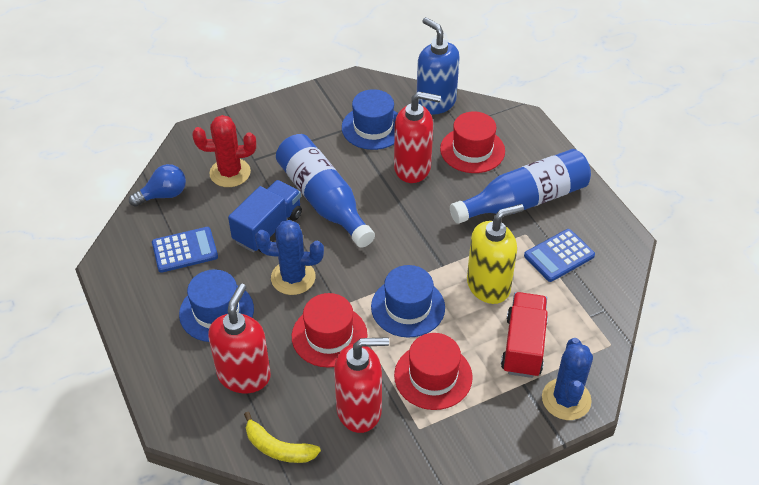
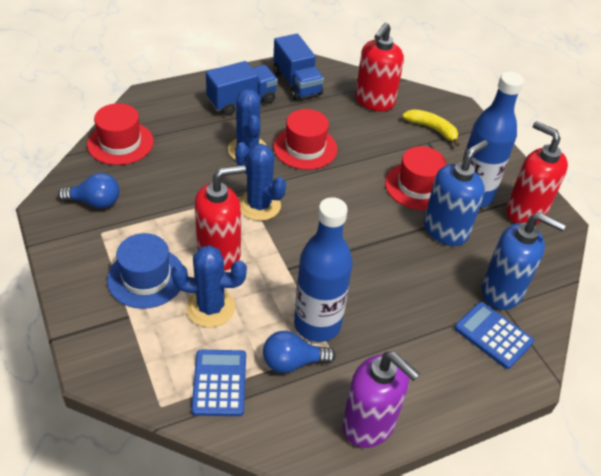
blue cactus: [255,220,324,295] [542,338,593,420] = 2 -> [171,245,247,327] [228,89,266,160] [235,142,286,221] = 3
blue hat: [179,269,254,342] [342,89,398,150] [371,265,445,338] = 3 -> [107,233,182,309] = 1
blue light bulb: [129,164,186,207] = 1 -> [58,173,120,209] [263,331,336,373] = 2
blue soap dispenser: [417,17,460,114] = 1 -> [424,140,488,246] [482,212,566,310] = 2
blue truck: [228,180,302,252] = 1 -> [206,61,278,116] [273,34,324,101] = 2
purple soap dispenser: none = 0 -> [342,352,420,448] = 1
red cactus: [192,115,256,187] = 1 -> none = 0
red truck: [501,292,548,378] = 1 -> none = 0
yellow soap dispenser: [467,204,524,304] = 1 -> none = 0

